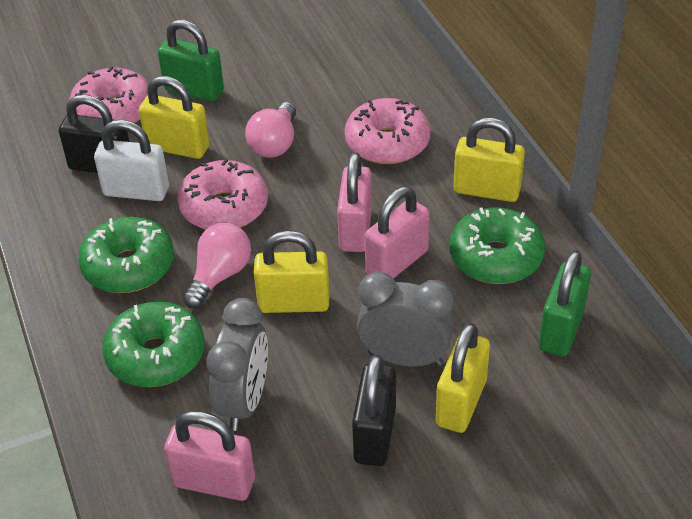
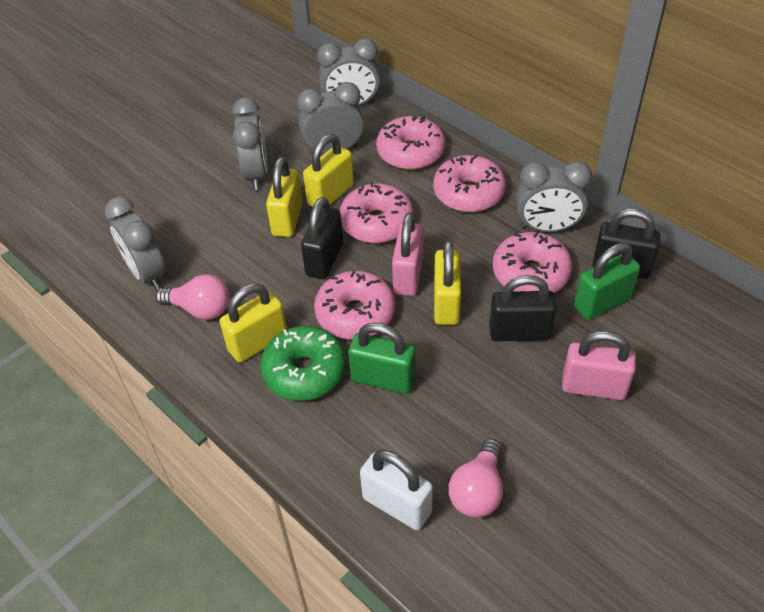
black padlock: [59,95,129,173] [352,354,396,466] = 2 -> [301,197,343,279] [489,275,557,341] [592,208,661,279] = 3
green donut: [78,217,174,293] [102,301,205,387] [450,207,545,284] = 3 -> [260,326,346,401] = 1
grey clock: [207,298,268,431] [357,272,454,367] = 2 -> [105,197,166,290] [232,97,268,190] [297,82,364,155] [317,38,380,105] [516,161,592,232] = 5
pink donut: [69,67,149,123] [177,159,268,229] [345,98,431,164] = 3 -> [314,271,395,339] [340,182,413,243] [376,115,445,170] [433,154,506,212] [493,232,572,293] = 5
pink padlock: [164,411,255,501] [337,152,372,252] [365,186,430,278] = 3 -> [392,212,424,296] [562,331,636,400] = 2

